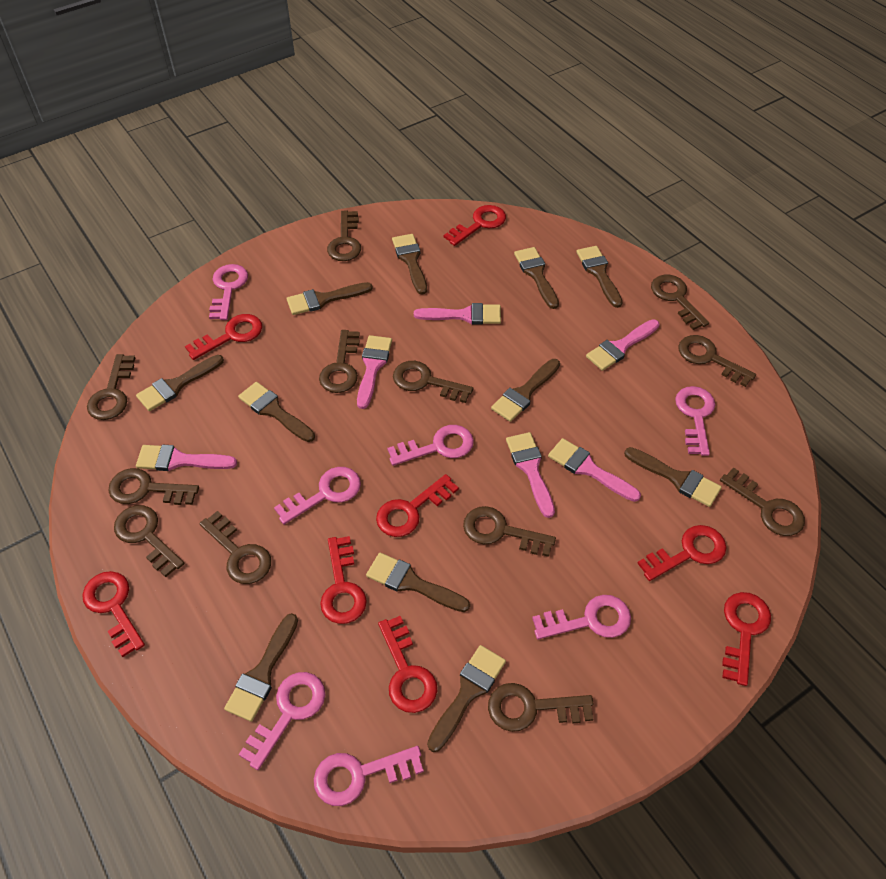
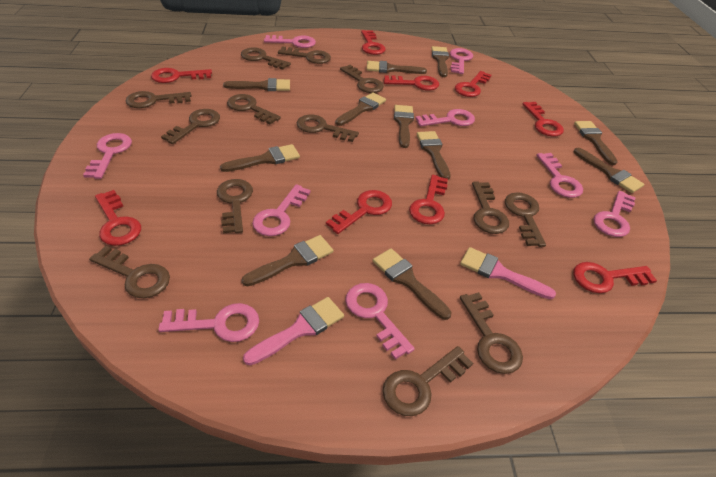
brown key: [87,354,135,420] [108,468,199,505] [114,505,184,577] [199,511,271,584] [319,330,360,393] [327,211,361,261] [393,361,473,403] [463,506,556,557] [488,683,593,732] [651,275,709,330] [678,335,756,387] [720,467,805,536] = 12 -> [89,246,170,298] [126,91,191,108] [161,109,220,144] [217,179,253,234] [227,94,281,124] [241,47,291,69] [278,46,331,64] [297,114,359,142] [340,65,384,93] [383,346,473,416] [460,292,523,374] [472,182,509,234] [505,192,546,247] = 13
pink brush: [136,445,237,471] [357,335,392,409] [414,303,501,325] [506,432,555,518] [548,438,641,502] [586,319,659,371] = 6 -> [243,297,344,365] [460,247,556,299] = 2
pink key: [209,264,248,320] [239,672,325,770] [274,467,361,525] [314,746,424,806] [387,425,474,466] [532,595,631,639] [675,386,715,456] = 7 -> [83,133,132,179] [158,303,259,342] [252,184,311,236] [264,35,316,48] [345,283,415,360] [415,109,475,127] [450,48,473,74] [536,153,583,198] [594,191,636,237] = 9
red key: [82,571,145,657] [185,314,262,360] [320,536,367,624] [376,474,459,537] [378,616,437,713] [444,205,506,246] [637,525,726,581] [722,592,771,686] = 8 -> [95,190,141,246] [151,68,212,83] [326,190,392,234] [361,30,386,55] [384,75,439,91] [409,175,448,224] [455,71,492,97] [522,102,564,137] [573,262,657,293] = 9

